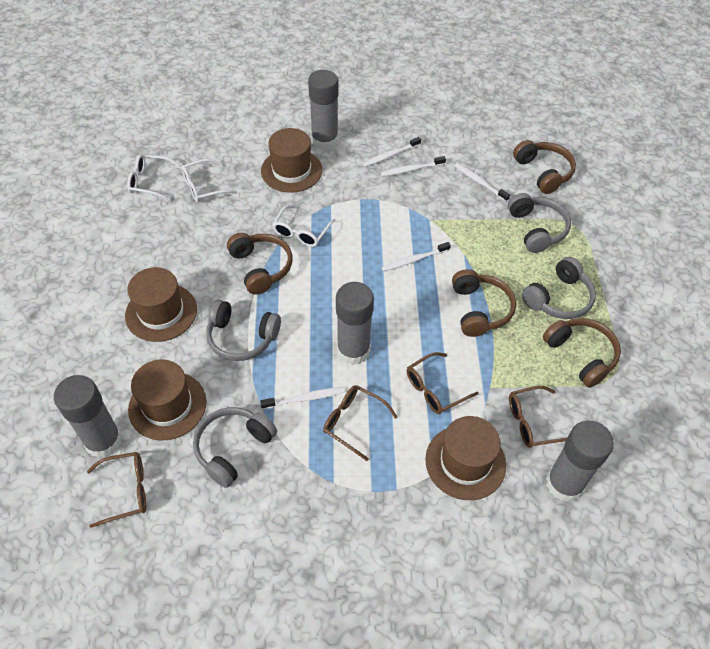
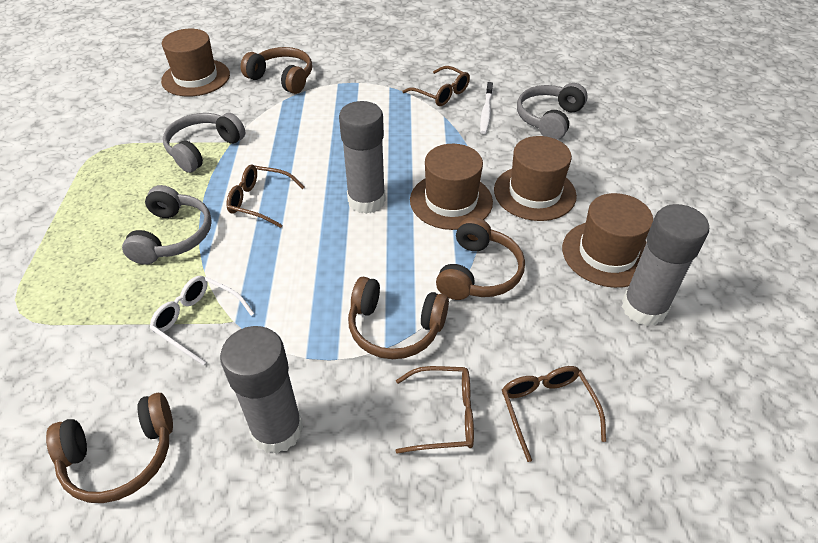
grey glue stick: [54,375,122,458] [308,70,339,150] [336,282,374,365] [546,420,614,502] = 4 -> [220,326,303,454] [339,101,386,214] [622,204,709,326] = 3
grey headphones: [193,407,277,488] [206,300,281,361] [508,193,571,253] [522,257,596,319] = 4 -> [122,185,212,265] [163,113,245,173] [517,83,588,140] = 3
white glasses: [127,154,182,201] [181,159,237,202] [272,205,335,247] = 3 -> [150,276,254,366] = 1
white toothbrush: [260,387,345,409] [363,137,421,167] [381,156,446,177] [382,242,451,271] [454,163,510,202] = 5 -> [480,82,493,134] = 1

